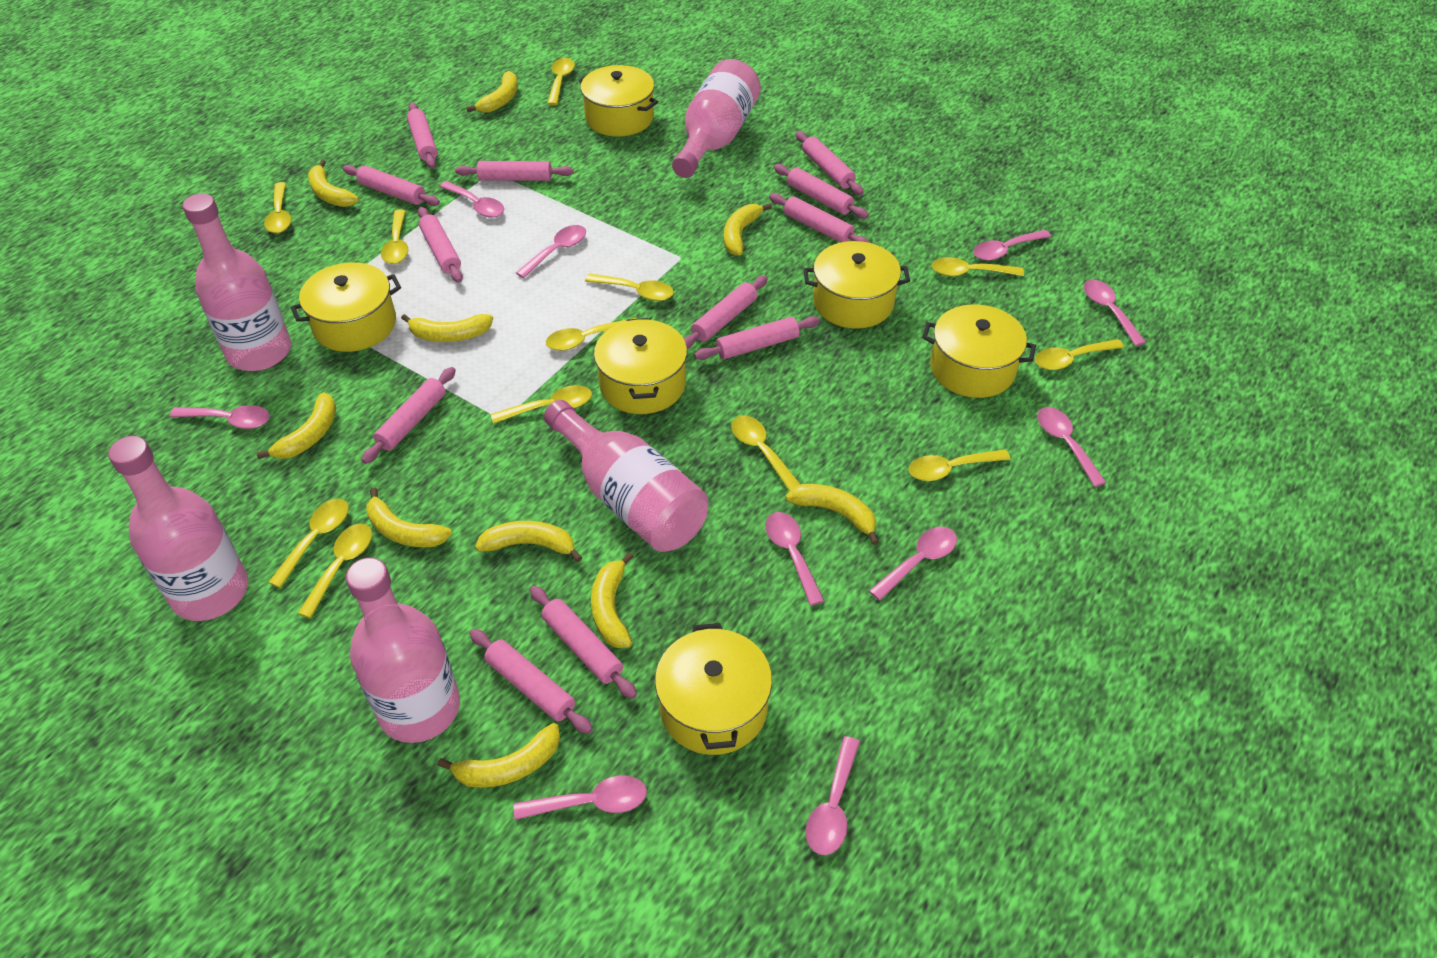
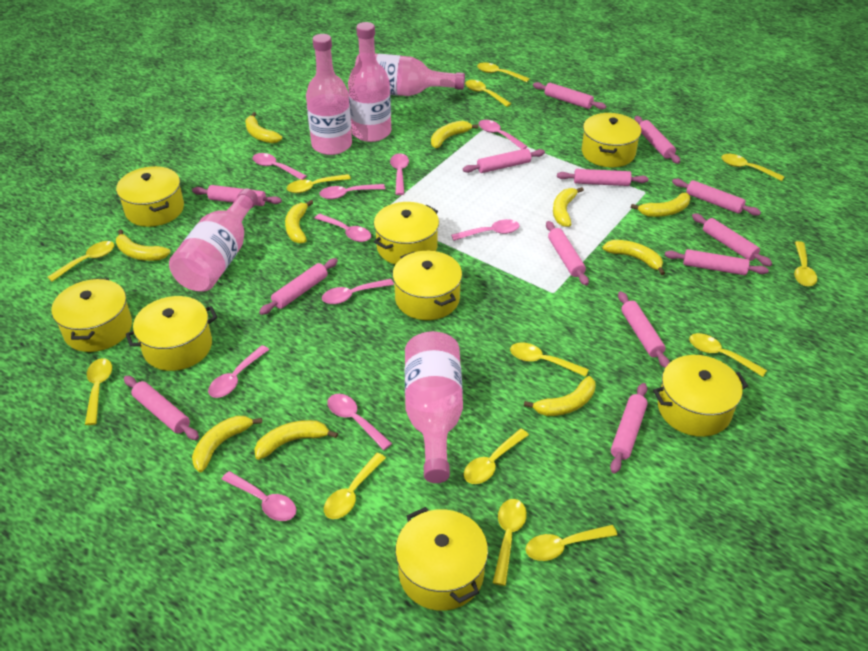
pink rolling pin: [343,165,440,206] [362,367,456,464] [407,103,437,169] [418,207,463,283] [455,161,574,181] [469,629,593,734] [530,586,637,699] [683,276,768,349] [694,316,820,360] [769,193,870,243] [774,164,869,219] [796,131,864,195] = 12 -> [124,376,199,440] [192,185,282,206] [259,258,338,315] [463,148,545,173] [533,82,606,110] [546,221,589,286] [557,169,649,186] [610,383,648,474] [618,291,670,368] [634,116,680,164] [665,249,769,275] [672,179,761,216] [692,213,772,266] = 13
yellow pot: [291,262,401,352] [578,65,658,137] [594,318,687,414] [655,623,772,755] [804,241,910,329] [922,304,1036,398] = 6 -> [51,278,132,352] [116,166,184,227] [126,296,217,371] [374,202,439,265] [393,251,462,320] [395,507,488,611] [582,113,641,167] [653,355,748,437] = 8
yellow spoon: [264,182,291,233] [268,499,349,588] [297,524,372,618] [381,209,408,264] [491,385,592,424] [546,318,637,351] [547,58,575,105] [585,273,674,301] [731,415,801,491] [909,449,1011,481] [932,257,1024,276] [1035,339,1124,370] = 12 -> [48,241,114,282] [85,358,112,425] [287,174,351,193] [324,453,386,519] [464,429,529,484] [465,80,511,107] [477,63,530,82] [493,499,527,586] [510,342,589,377] [525,525,617,561] [689,333,767,377] [721,154,785,181] [794,241,817,286] = 13

